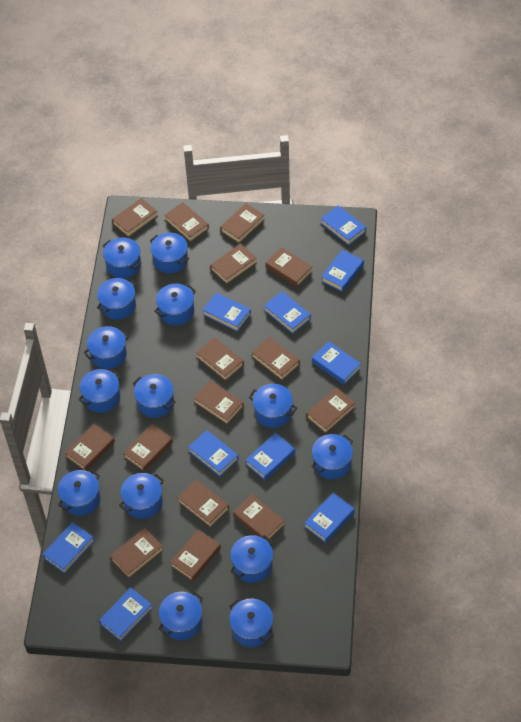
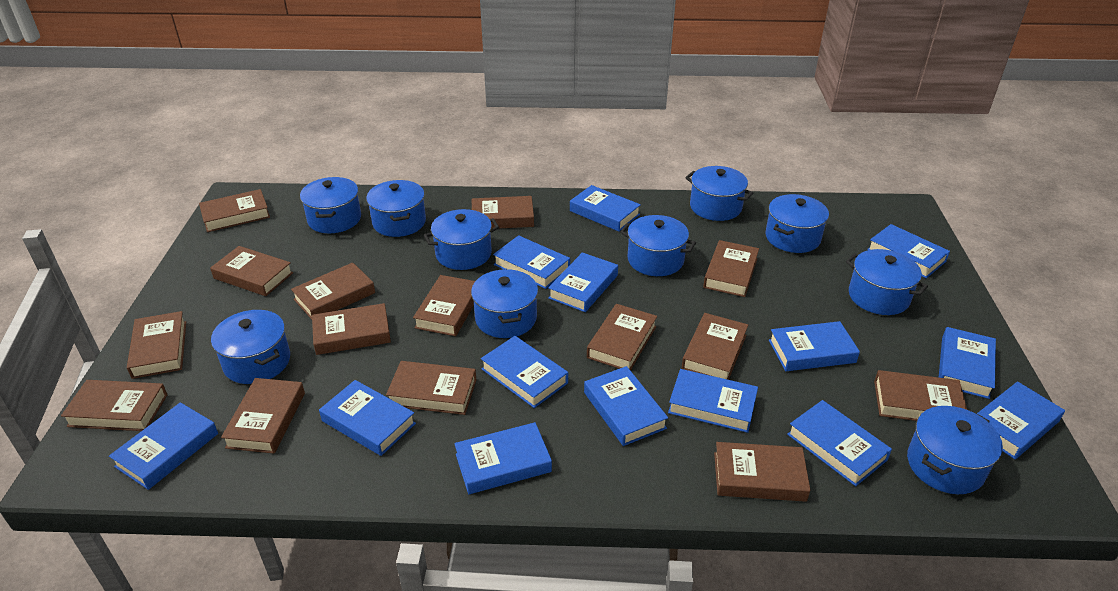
blue book: [42,522,94,574] [99,588,153,641] [188,430,239,477] [203,293,251,332] [245,433,295,480] [264,291,311,334] [304,493,355,543] [312,341,361,385] [321,206,366,246] [321,250,364,292] = 10 -> [109,402,218,490] [319,380,416,456] [454,422,552,494] [481,336,568,408] [493,235,570,289] [548,252,618,312] [570,185,641,231] [584,366,668,446] [668,369,758,433] [769,321,860,371] [787,400,892,486] [867,224,950,278] [939,327,996,399] [977,381,1065,459] = 14
blue pot: [58,469,101,516] [78,369,121,413] [84,326,130,369] [97,278,136,320] [103,238,142,278] [119,473,164,519] [132,374,176,418] [150,233,189,273] [154,284,196,325] [158,592,203,640] [229,599,274,647] [230,535,273,583] [249,384,297,428] [311,434,353,479] = 14 -> [211,310,290,384] [300,177,361,233] [366,180,426,237] [424,209,499,270] [471,269,538,338] [620,215,696,276] [685,166,753,221] [766,194,829,253] [846,249,928,315] [907,406,1003,494] = 10

